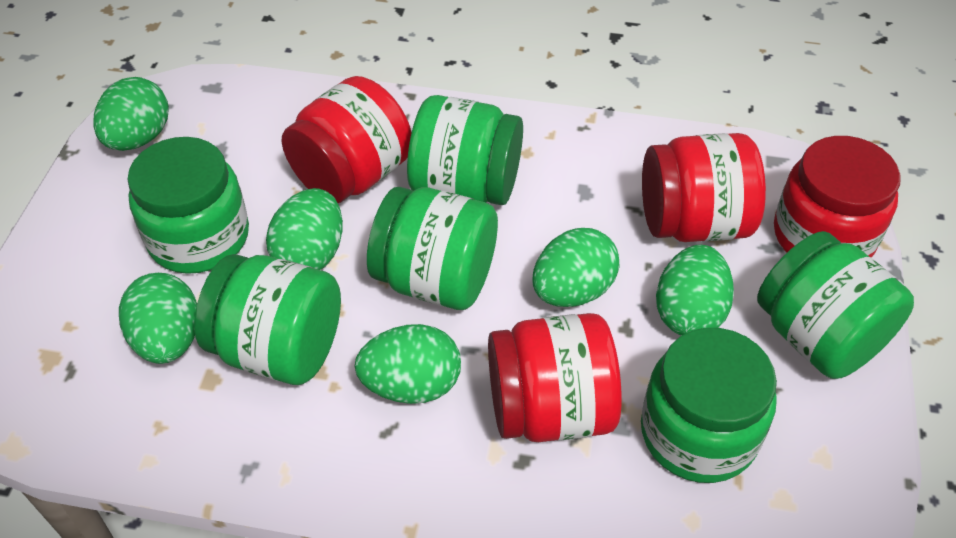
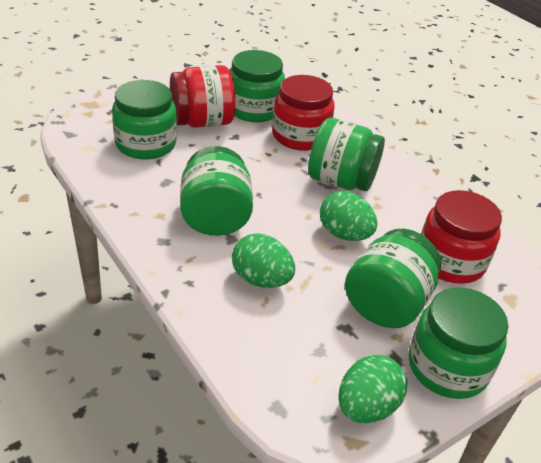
green egg: [93,77,169,151] [119,273,197,364] [266,188,343,270] [354,324,461,404] [532,228,620,307] [656,245,734,336] = 6 -> [232,233,295,288] [320,191,377,241] [338,355,407,423] = 3
red jar: [281,76,412,203] [488,313,622,442] [642,133,766,242] [774,136,901,257] = 4 -> [170,65,236,128] [272,75,335,151] [421,190,502,284] = 3

